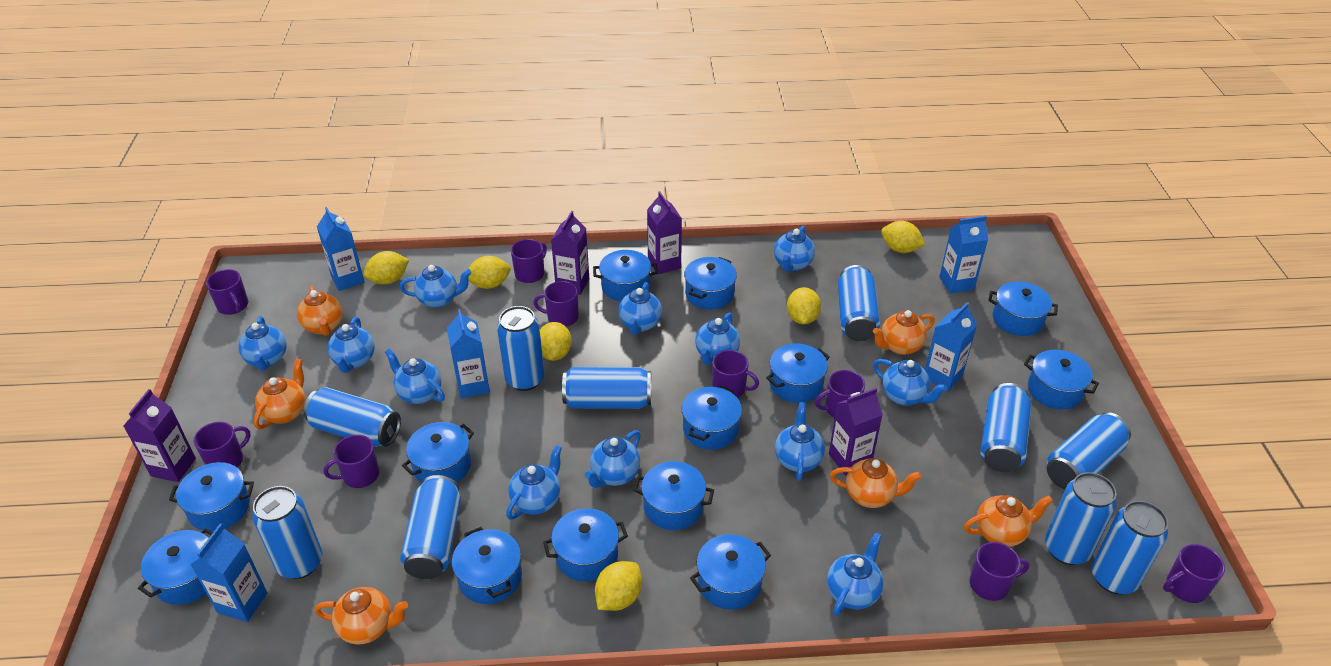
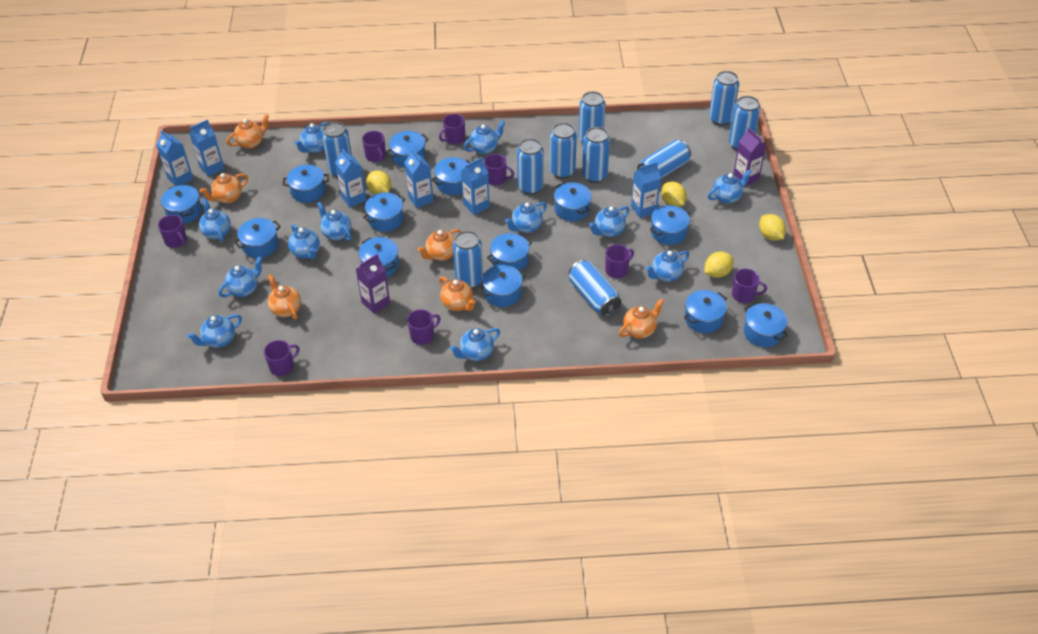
blue carton: [190,524,267,622] [317,207,364,291] [447,309,490,398] [925,302,977,391] [939,216,988,293] = 5 -> [156,129,193,186] [189,119,224,177] [335,148,366,207] [404,149,433,208] [461,157,490,215] [631,162,661,218] = 6
purple carton: [124,389,196,482] [551,211,589,295] [647,191,682,274] [829,388,883,476] = 4 -> [356,254,390,314] [733,128,766,186] = 2
purple mug: [194,422,251,468] [206,269,248,315] [323,435,379,488] [511,239,547,283] [533,281,579,327] [712,350,759,398] [815,370,865,418] [969,542,1029,601] [1163,544,1225,603] = 9 -> [158,215,187,248] [264,340,299,376] [362,131,386,162] [407,309,441,345] [439,114,465,145] [484,154,514,185] [605,244,634,278] [732,269,767,303] = 8
yellow lemon: [363,251,409,284] [468,256,511,289] [540,322,572,361] [595,561,642,611] [787,287,821,324] [881,221,925,253] = 6 -> [366,170,391,194] [661,182,687,207] [704,252,734,278] [759,214,786,241] = 4

